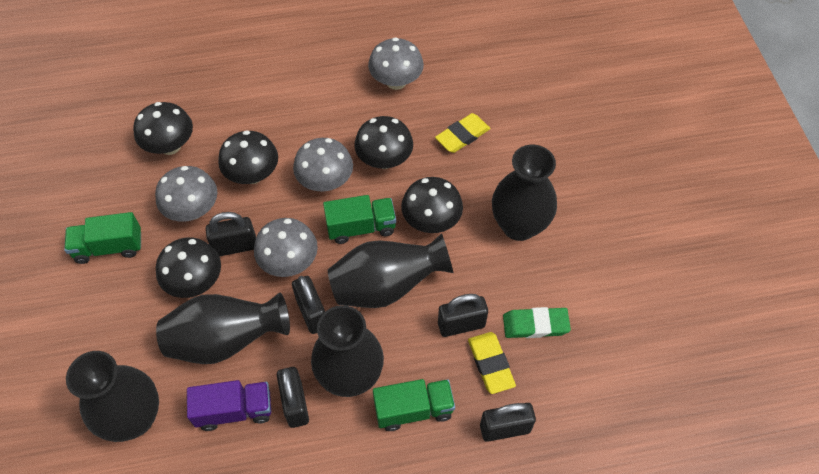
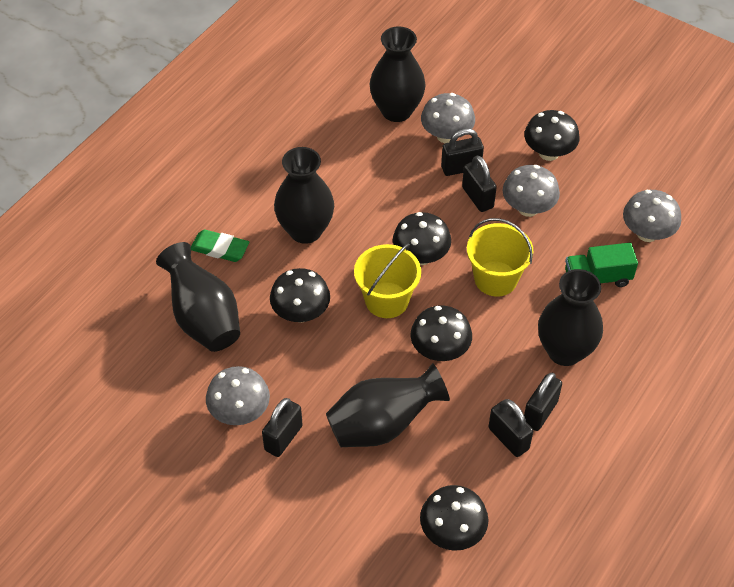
green truck: [64,212,141,264] [323,195,396,244] [373,379,455,431] = 3 -> [565,243,638,287] = 1
purple truck: [187,380,271,431] = 1 -> none = 0
yellow bucket: none = 0 -> [354,244,421,318] [467,218,533,296] = 2
yellow eraser: [435,113,490,153] [468,332,516,394] = 2 -> none = 0

